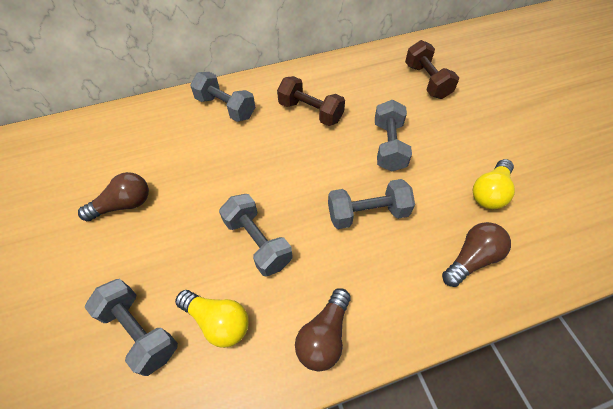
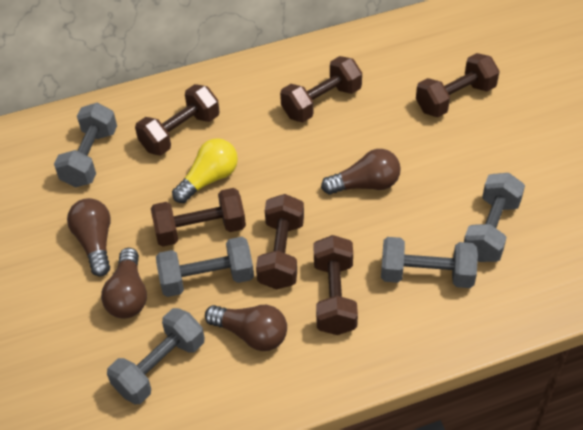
brown dumbbell: [277,76,345,126] [405,40,459,99] = 2 -> [135,84,220,155] [151,188,246,247] [256,194,304,290] [280,56,362,122] [313,235,358,335] [416,53,500,117] = 6
brown light bulb: [78,172,149,221] [295,288,351,372] [442,222,511,287] = 3 -> [67,198,110,277] [101,248,147,318] [205,305,287,351] [321,149,401,195] = 4
yellow light bulb: [175,290,249,348] [473,159,515,209] = 2 -> [172,138,238,203] = 1

